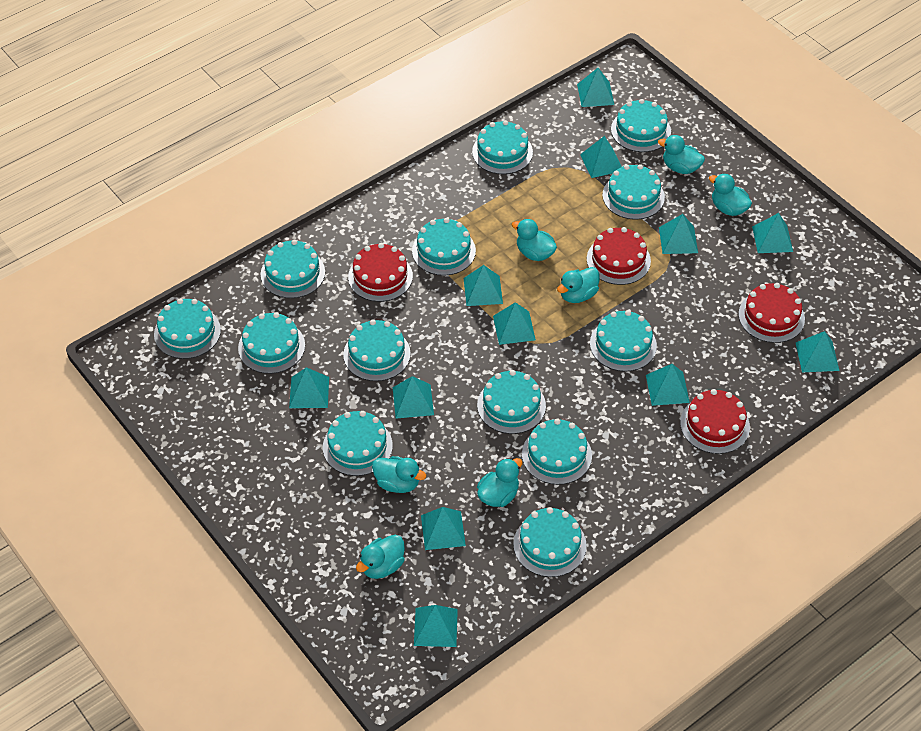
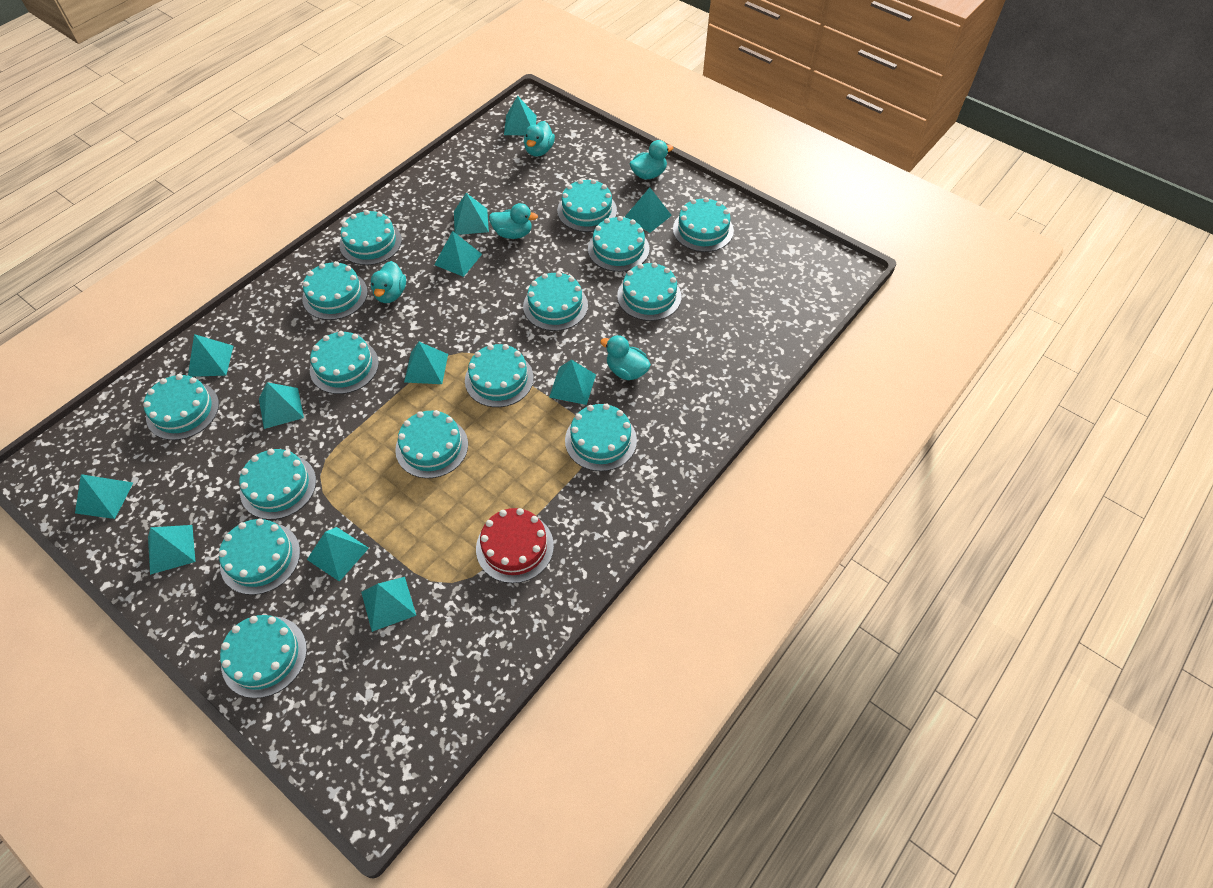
red cake: [348,243,413,302] [587,227,651,285] [680,389,750,454] [739,283,805,343] = 4 -> [476,508,554,583] = 1
turquoise cake: [154,298,221,359] [238,312,305,374] [261,240,325,298] [323,411,393,476] [343,319,411,381] [412,218,476,276] [472,120,533,174] [477,370,546,434] [513,507,587,577] [522,419,592,485] [590,310,657,372] [602,164,665,220] [611,99,671,152] = 13 -> [143,374,219,440] [219,519,300,595] [220,615,307,698] [239,449,316,520] [302,261,368,320] [310,331,379,394] [340,210,402,265] [395,410,468,478] [465,344,534,407] [523,272,588,331] [557,179,617,232] [565,403,637,471] [588,216,650,272] [617,262,681,321] [673,197,734,252] = 15
turquoise duck: [356,535,405,579] [372,456,426,493] [477,458,523,507] [512,219,557,261] [557,267,600,303] [658,135,705,174] [709,173,752,216] = 7 -> [371,261,406,303] [489,203,538,239] [524,121,555,157] [600,335,651,380] [629,140,673,179] = 5

